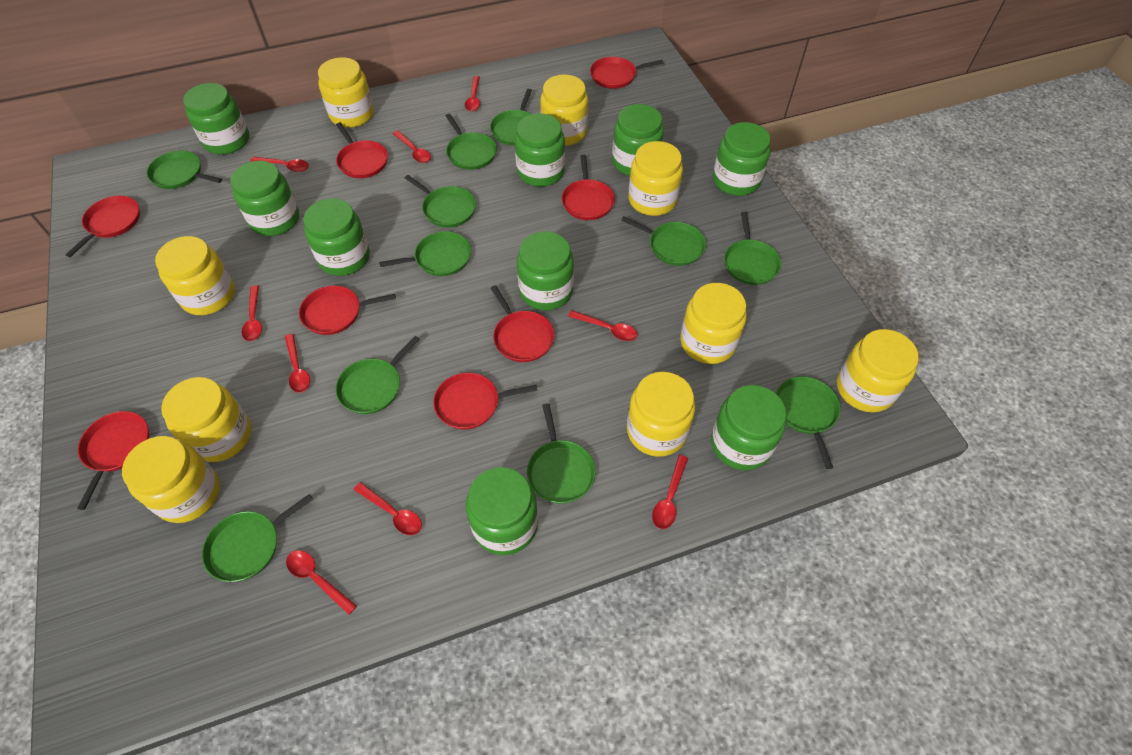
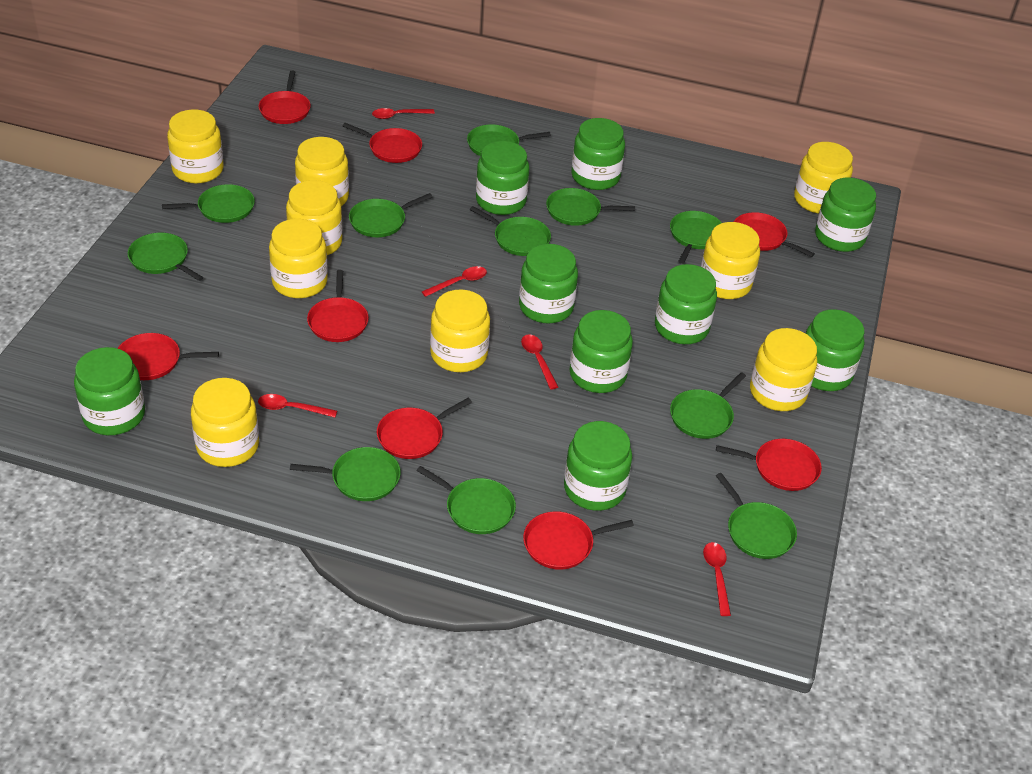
red spoon: [242,285,262,341] [250,157,309,172] [285,334,310,393] [286,550,357,615] [353,482,422,535] [393,130,431,163] [465,76,480,112] [568,310,637,341] [652,455,688,529] = 9 -> [258,394,337,417] [372,108,435,119] [422,266,487,297] [521,335,558,390] [703,542,731,616] = 5

